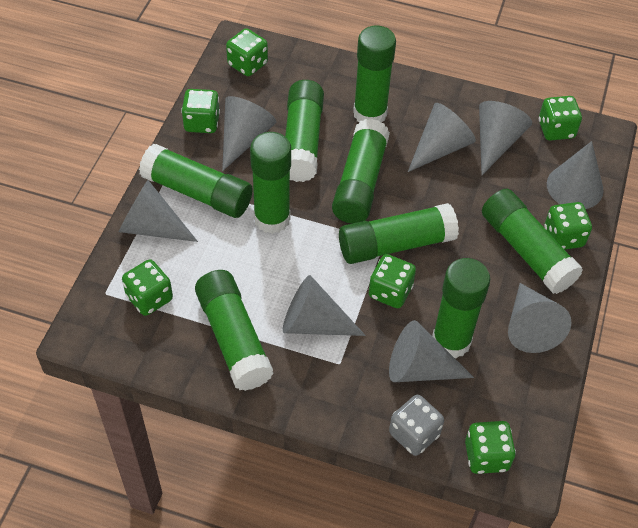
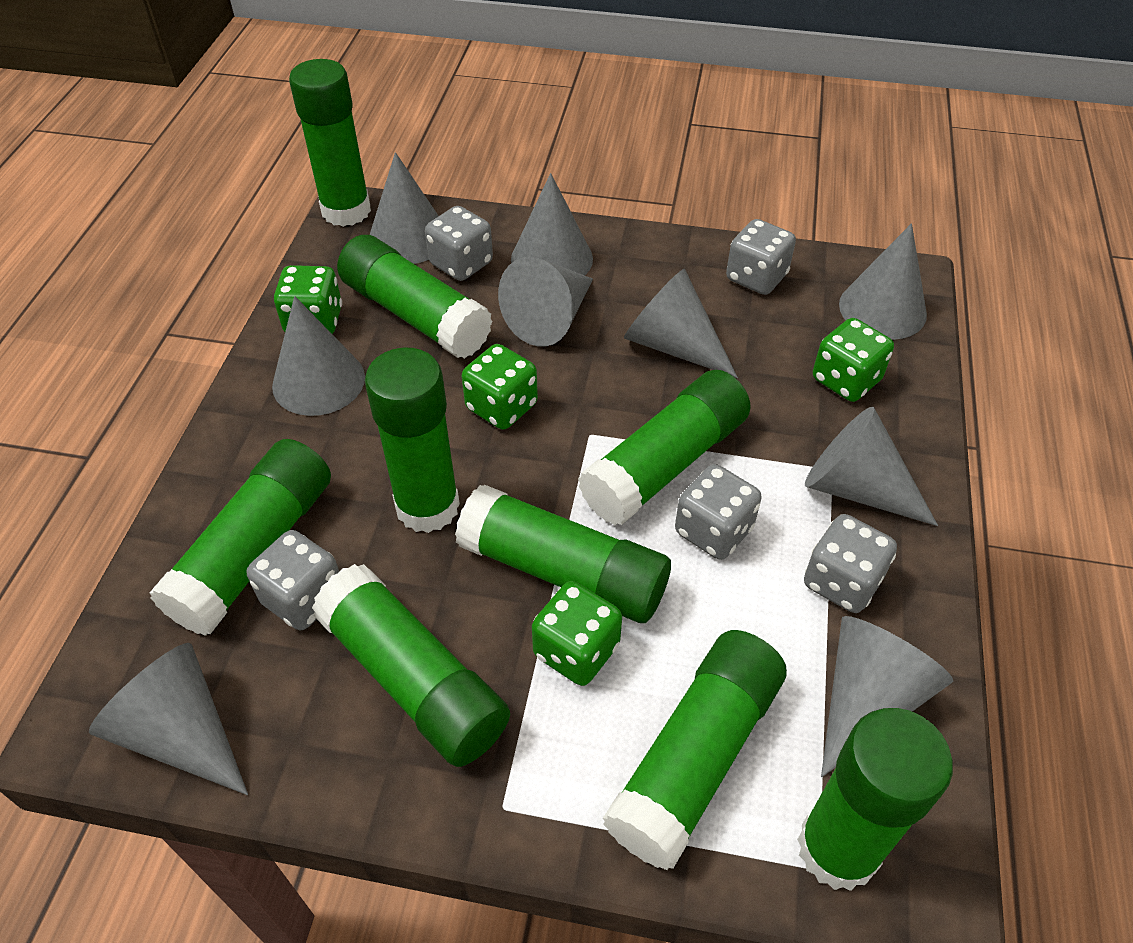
green dice: [122,259,173,316] [181,89,220,133] [226,28,268,76] [369,254,416,308] [465,421,516,474] [539,96,582,141] [544,202,592,250] = 7 -> [274,265,342,334] [462,344,538,430] [532,581,622,686] [813,318,894,402] = 4
grey cone: [118,180,198,242] [222,96,276,171] [283,275,366,336] [389,320,474,382] [408,103,476,172] [479,101,532,175] [508,283,572,353] [547,141,604,209] = 8 -> [89,643,248,795] [272,296,365,416] [370,152,438,264] [498,257,593,346] [511,173,593,275] [624,269,738,378] [805,407,938,526] [821,616,953,777] [839,223,927,340] = 9
grey dice: [389,395,444,456] = 1 -> [247,530,339,630] [425,206,493,281] [675,464,762,560] [726,219,796,295] [804,514,897,613] = 5

